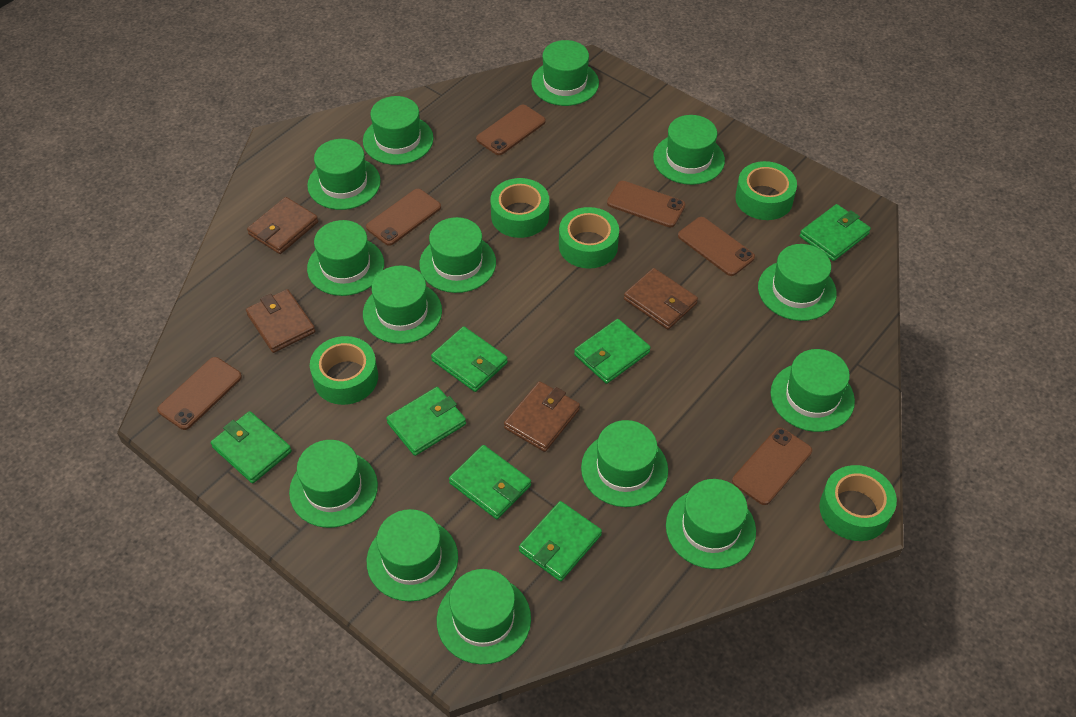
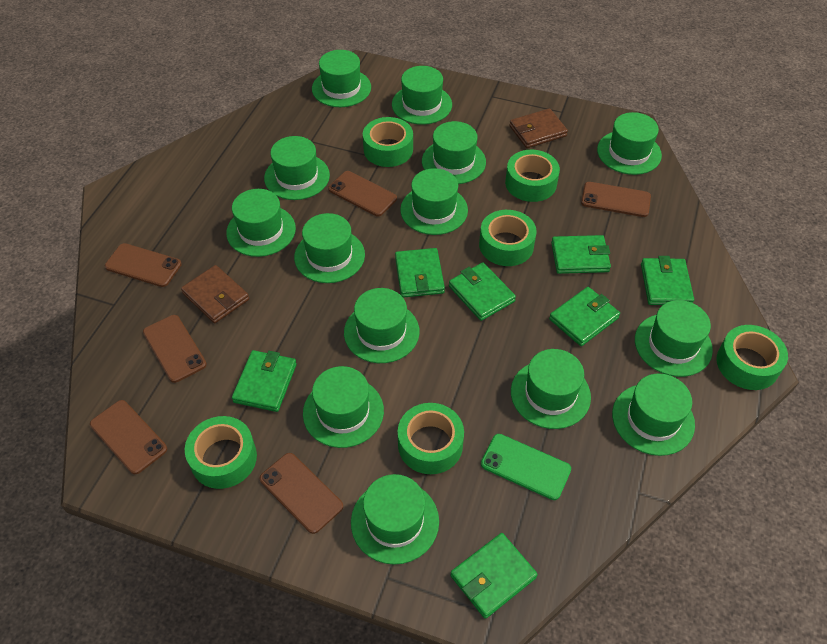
brown wallet: [246,289,315,353] [247,197,318,254] [504,381,580,452] [624,268,698,330] = 4 -> [181,265,249,323] [509,108,568,148] = 2
green phone: none = 0 -> [481,434,571,500] = 1
green tape: [310,336,378,405] [490,178,549,238] [559,207,619,269] [735,161,797,220] [819,465,897,541] = 5 -> [185,416,257,489] [363,117,413,167] [398,403,464,474] [479,210,537,266] [505,150,560,202] [717,325,788,390] = 6

